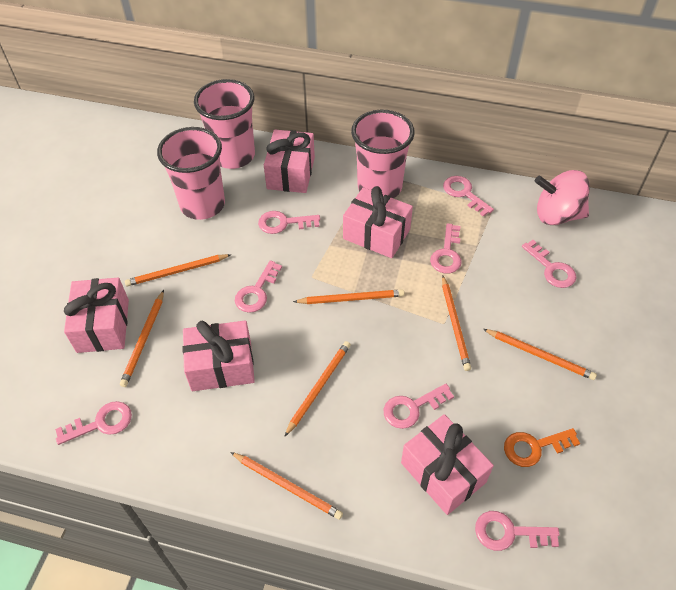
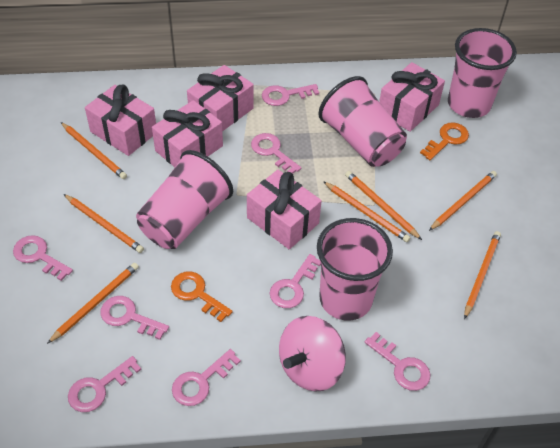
orange key: [504,428,580,467] = 1 -> [171,271,232,322] [420,122,469,160] = 2
pink cup: [157,127,225,220] [194,79,255,169] [351,110,415,198] = 3 -> [136,150,233,249] [317,218,393,321] [318,76,407,167] [448,28,517,118] = 4

